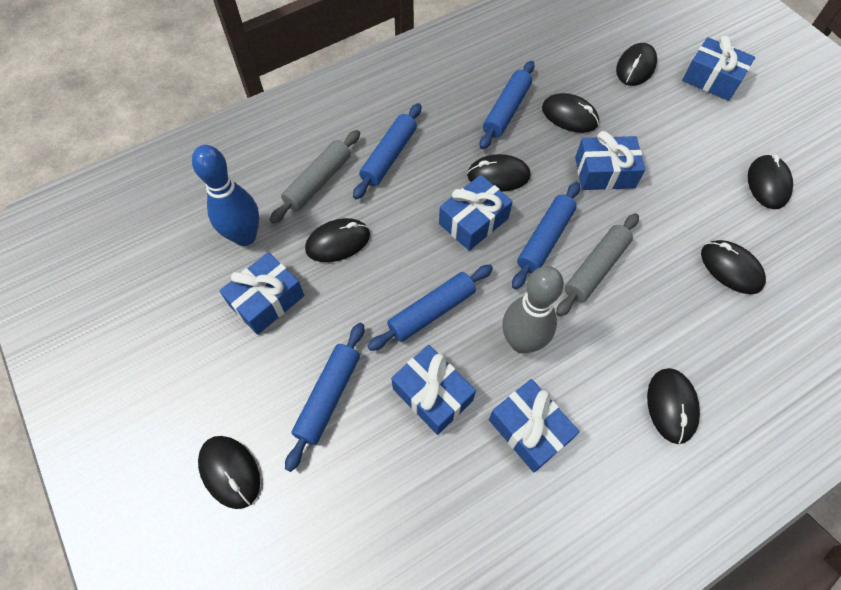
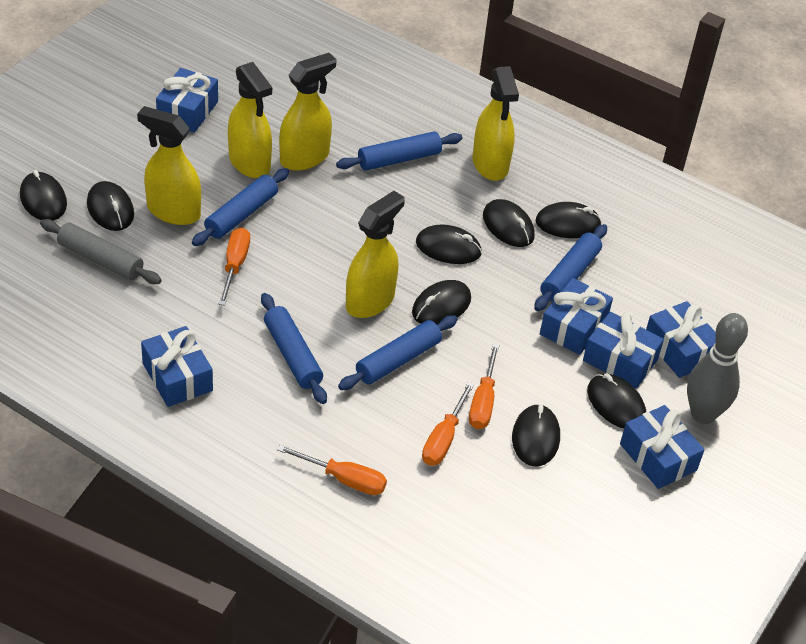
blue bowling pin: [192,145,259,246] = 1 -> none = 0
grey rolling pin: [270,130,360,224] [556,213,639,317] = 2 -> [40,219,162,284] = 1
orange screwdriver: none = 0 -> [219,227,250,306] [277,445,387,495] [422,382,475,466] [469,343,499,429] = 4
yellow spray bottle: none = 0 -> [137,106,201,225] [228,62,272,178] [279,53,337,171] [346,191,405,318] [473,66,519,181] = 5

